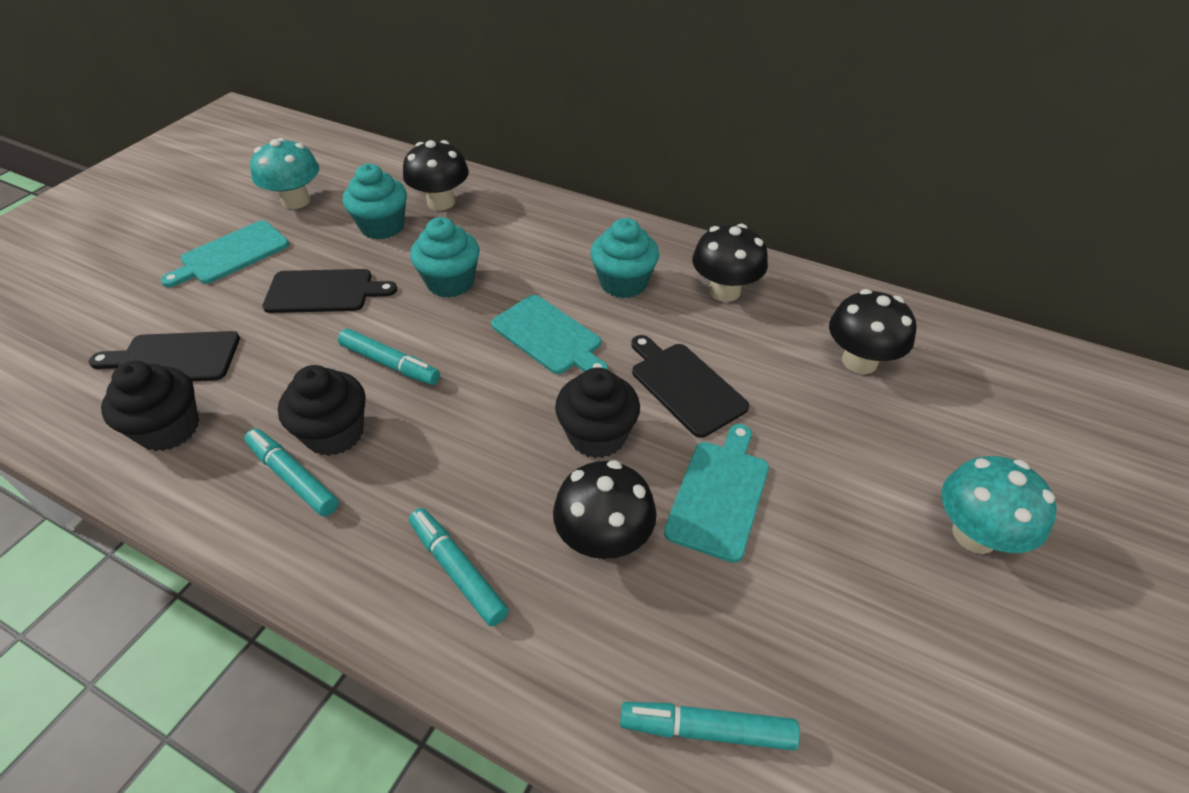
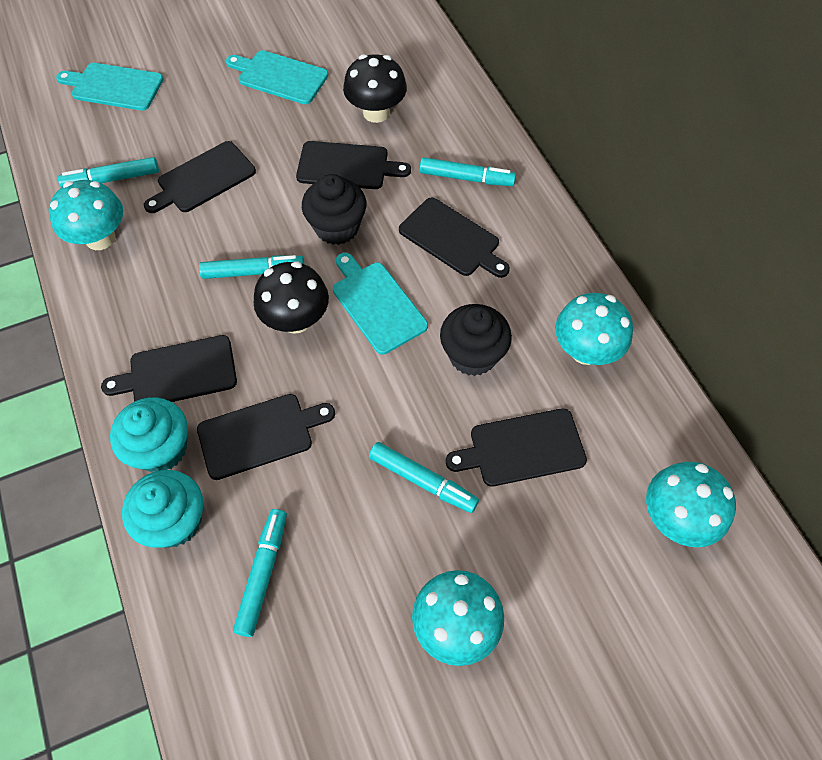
black cupcake: [101,361,199,451] [278,365,366,456] [555,367,640,458] = 3 -> [302,174,366,245] [440,304,512,376] = 2
black cutting board: [89,331,240,381] [262,269,397,313] [631,335,749,438] = 3 -> [101,335,237,402] [144,141,256,213] [197,394,335,480] [296,141,411,189] [399,198,510,278] [446,408,587,487] = 6
black mushroom: [403,140,469,210] [553,460,656,559] [692,224,768,302] [829,289,916,374] = 4 -> [253,262,329,334] [343,54,407,123] = 2
turquoise cupcake: [343,164,407,240] [410,217,480,298] [590,218,659,298] = 3 -> [110,397,188,472] [122,470,203,548] = 2
turquoise marker: [244,429,339,516] [338,328,440,385] [409,508,509,626] [620,702,800,750] = 4 -> [58,157,159,187] [199,255,304,279] [233,509,287,637] [369,442,479,513] [419,157,516,186] = 5
turquoise mushroom: [250,138,319,209] [941,456,1057,554] = 2 -> [49,180,123,250] [412,570,504,666] [555,293,633,365] [646,462,736,547] = 4

